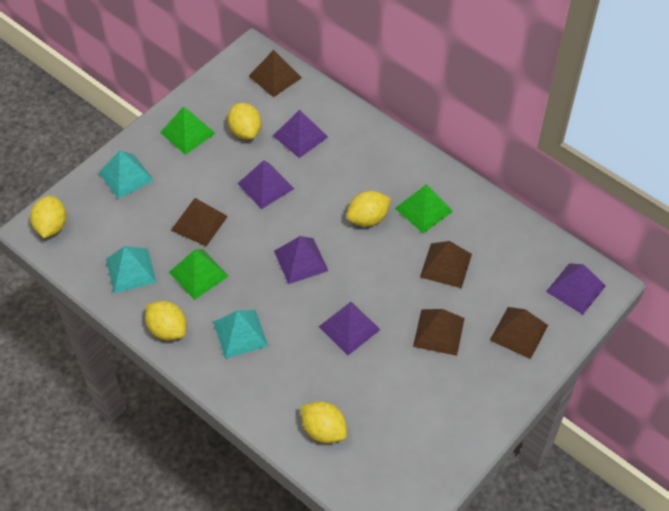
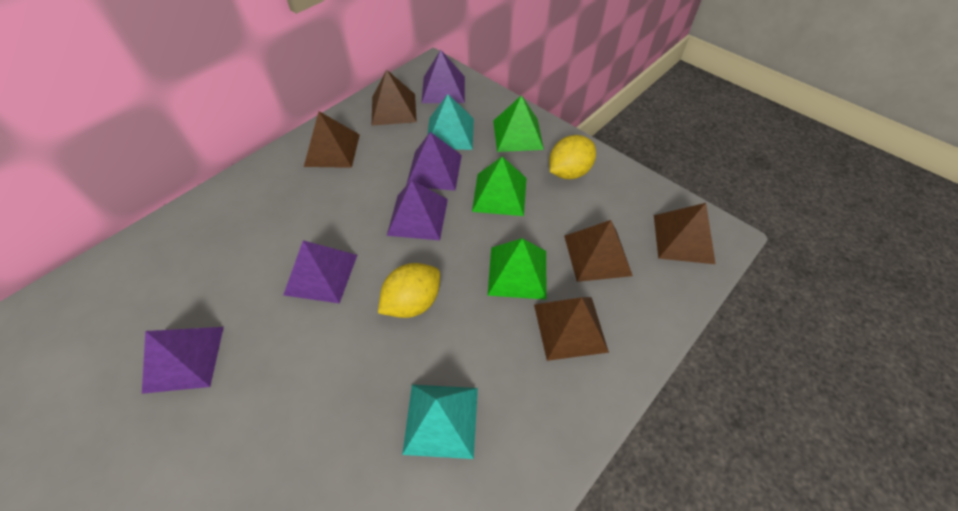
turquoise pyramid: [99,150,154,199] [106,246,157,293] [213,310,268,359] = 3 -> [402,385,478,459] [427,94,474,150] = 2
yellow lemon: [30,195,67,238] [145,301,186,340] [228,103,261,139] [301,401,347,443] [347,191,391,227] = 5 -> [378,263,440,318] [549,135,596,179] = 2

